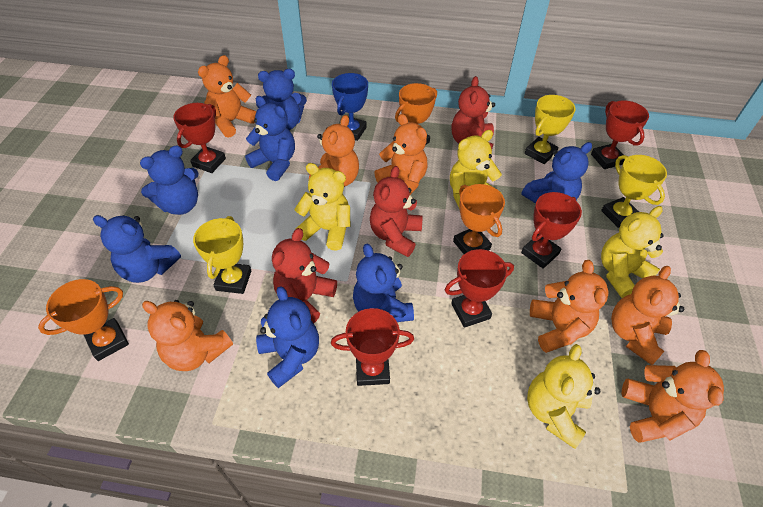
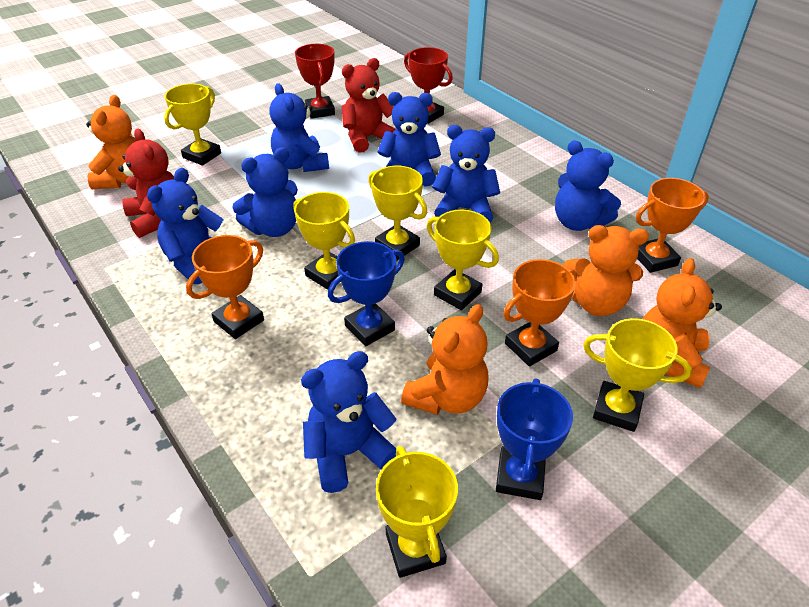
blue trophy: [332,73,368,141] = 1 -> [328,241,405,346] [496,378,573,500] = 2
orange teddy bear: [142,300,233,371] [198,55,256,138] [309,115,359,187] [374,114,428,195] [530,260,609,353] [611,266,685,365] [622,350,724,442] = 7 -> [86,95,136,189] [401,304,489,415] [563,225,649,316] [643,258,722,388] = 4
red teddy bear: [272,228,337,324] [370,166,422,257] [452,76,495,149] = 3 -> [118,128,174,238] [341,58,395,153] = 2
red trophy: [173,103,226,173] [331,308,414,386] [445,249,514,328] [521,192,582,269] [591,100,649,169] = 5 -> [295,44,335,119] [404,47,453,124] = 2
yellow teddy bear: [294,163,350,251] [450,130,502,209] [527,344,601,449] [601,206,664,298] = 4 -> none = 0
yellow trophy: [193,216,251,294] [525,95,575,164] [601,155,667,228] = 3 -> [164,84,221,166] [293,192,355,290] [368,166,427,260] [376,446,458,578] [427,210,499,310] [583,318,692,432] = 6

